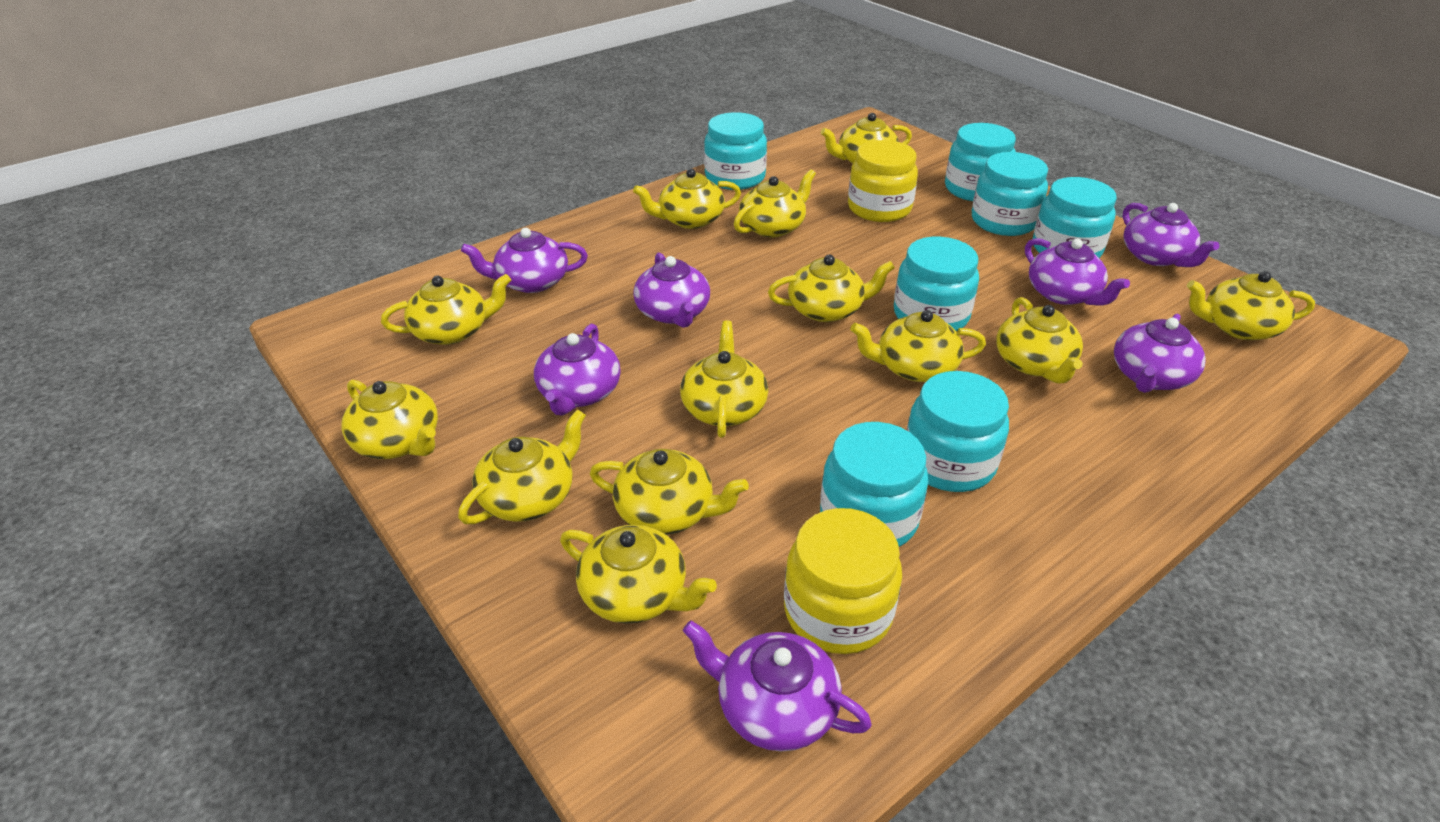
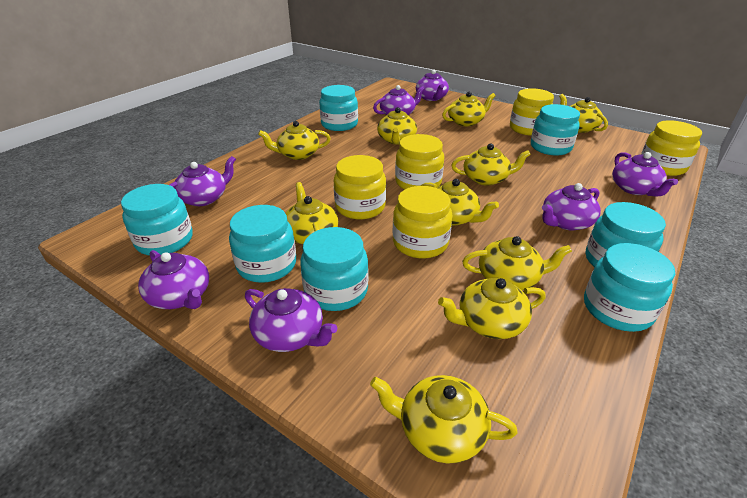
yellow jar: [784,508,902,654] [848,140,918,222] = 2 -> [334,155,386,220] [393,186,452,258] [395,134,444,190] [510,88,554,136] [641,120,702,176] = 5
yellow teapot: [341,380,438,459] [381,274,511,345] [458,409,586,524] [560,525,717,624] [590,449,749,535] [633,168,741,229] [680,320,768,438] [734,169,816,238] [768,255,895,322] [821,113,912,164] [850,310,986,382] [996,297,1083,384] [1187,271,1315,340] = 13 -> [258,121,331,160] [285,182,338,244] [370,375,518,464] [377,107,417,144] [421,179,499,226] [438,278,546,339] [442,92,495,126] [451,143,531,186] [462,236,572,290] [559,94,608,133] = 10

